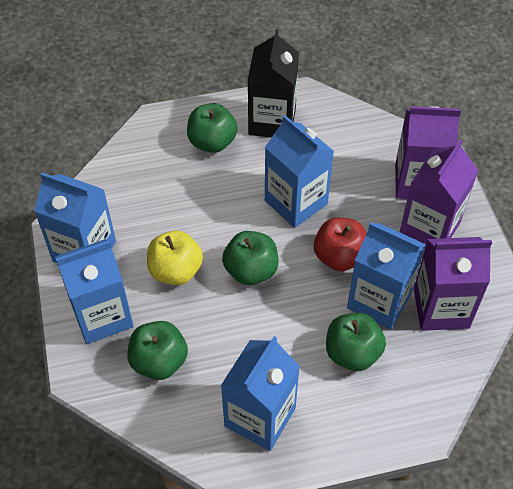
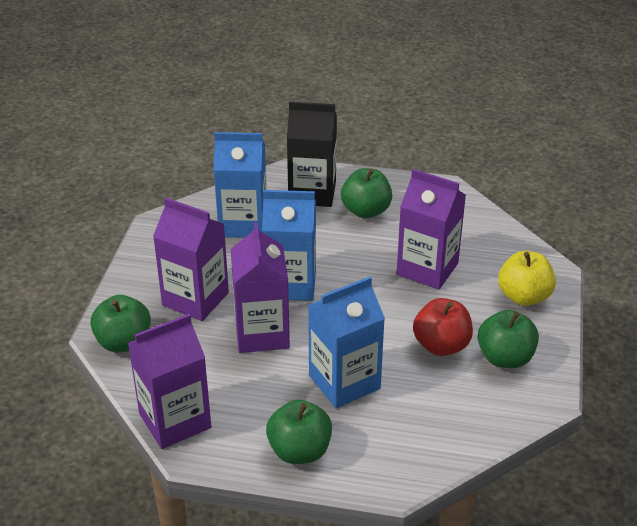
blue carton: [34,172,116,263] [55,239,134,344] [221,336,300,451] [265,115,334,228] [347,222,426,330] = 5 -> [214,132,267,238] [262,190,316,301] [308,277,385,408] = 3
purple carton: [395,106,461,199] [400,140,478,247] [414,237,492,331] = 3 -> [128,314,211,449] [153,198,229,321] [231,222,290,353] [397,169,466,290] = 4

